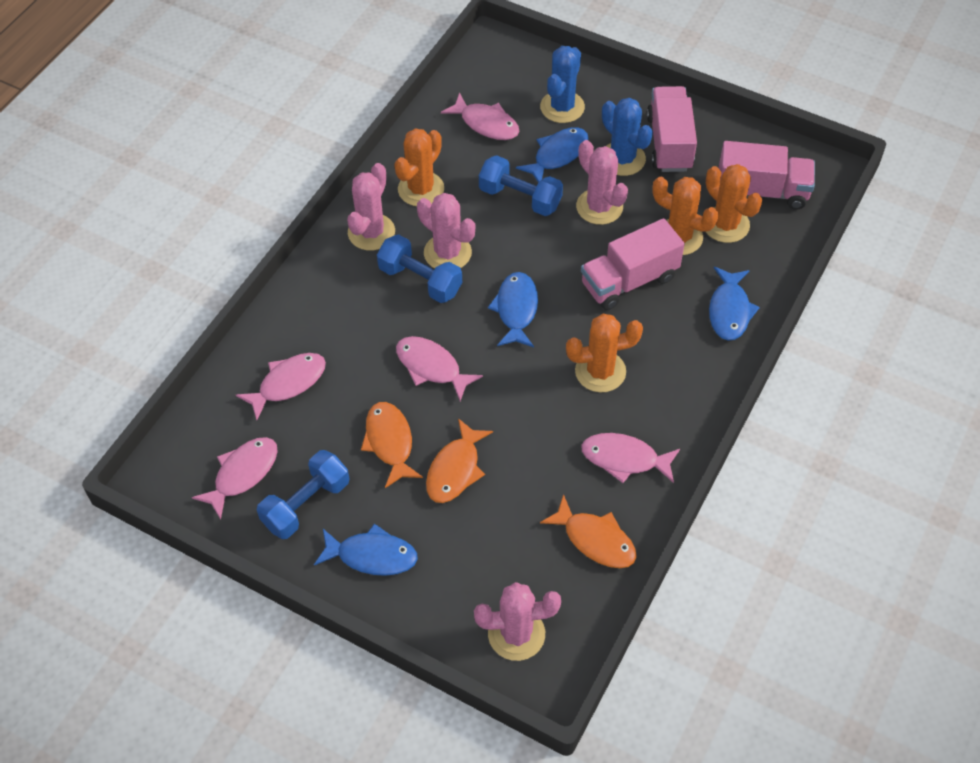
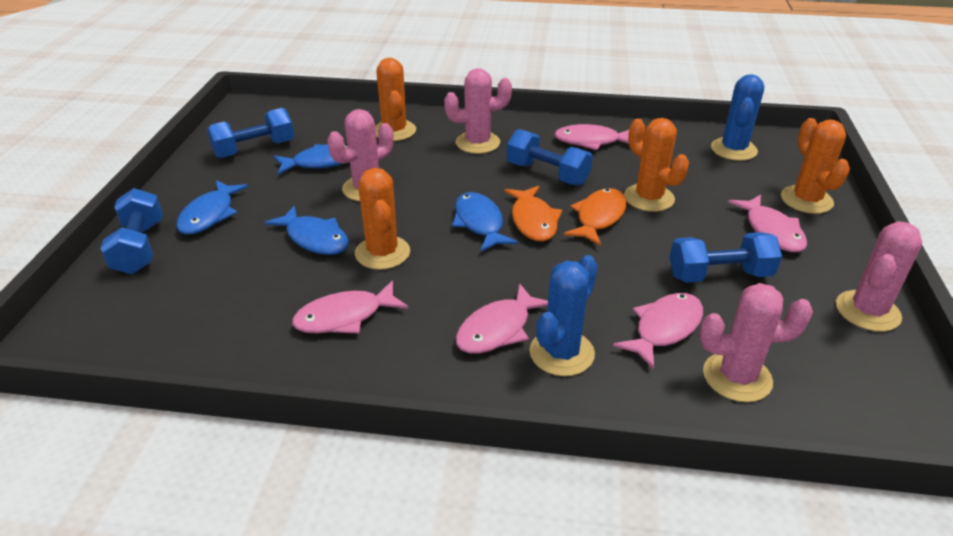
blue dumbbell: [257,450,350,539] [377,235,462,303] [479,155,563,216] = 3 -> [100,188,163,274] [207,108,294,158] [507,129,593,186] [670,232,782,283] = 4
orange fish: [361,402,423,488] [426,418,493,503] [540,494,637,568] = 3 -> [504,186,562,241] [564,188,626,246] = 2
pink truck: [581,218,685,310] [647,86,697,172] [719,141,815,210] = 3 -> none = 0

